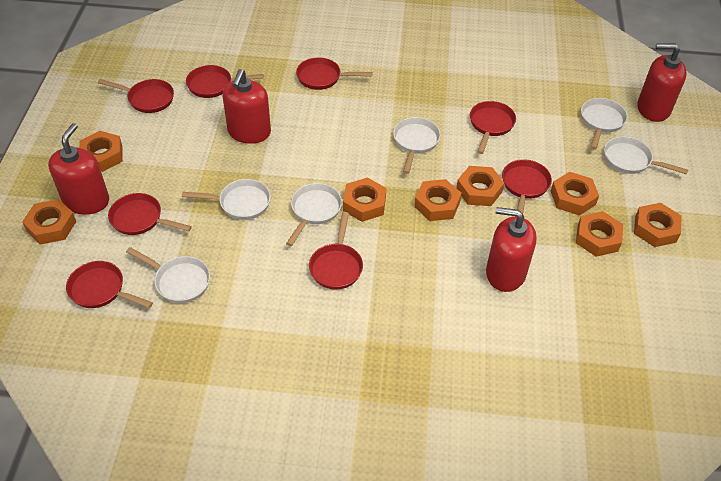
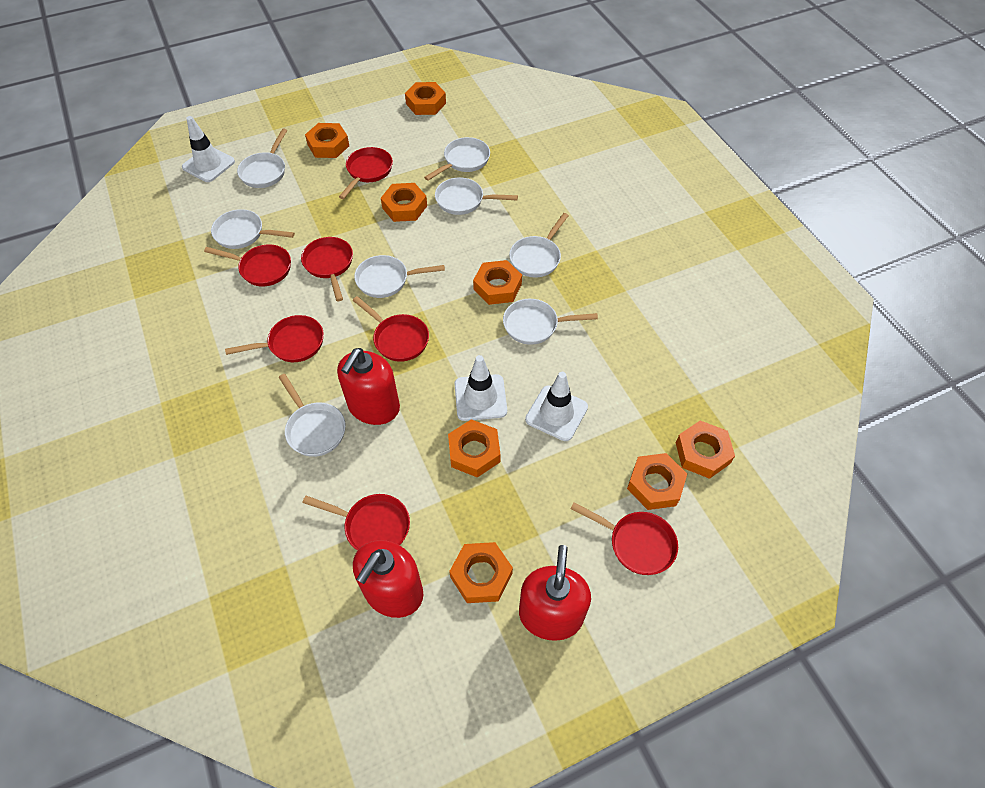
red pan: [66,261,153,308] [98,79,174,113] [108,193,192,235] [186,65,264,98] [296,57,372,90] [309,212,363,290] [470,101,516,154] [502,159,552,214] = 8 -> [204,244,291,286] [225,315,324,362] [301,237,353,301] [302,494,410,550] [339,147,393,199] [353,296,429,362] [570,502,678,575] = 7
red soap dispenser: [48,123,109,215] [222,69,271,144] [486,207,537,292] [637,43,687,122] = 4 -> [337,348,400,425] [353,540,423,618] [519,545,591,641] = 3
white pan: [126,247,210,303] [182,179,271,220] [286,183,342,246] [393,117,441,174] [581,98,627,150] [604,136,688,174] = 6 -> [211,209,295,249] [237,128,288,188] [278,374,346,457] [354,255,445,298] [424,137,490,181] [435,177,518,215] [503,299,598,345] [509,213,569,278] = 8
white traffic cone: none = 0 -> [182,116,235,182] [454,355,507,421] [525,372,588,441] = 3

